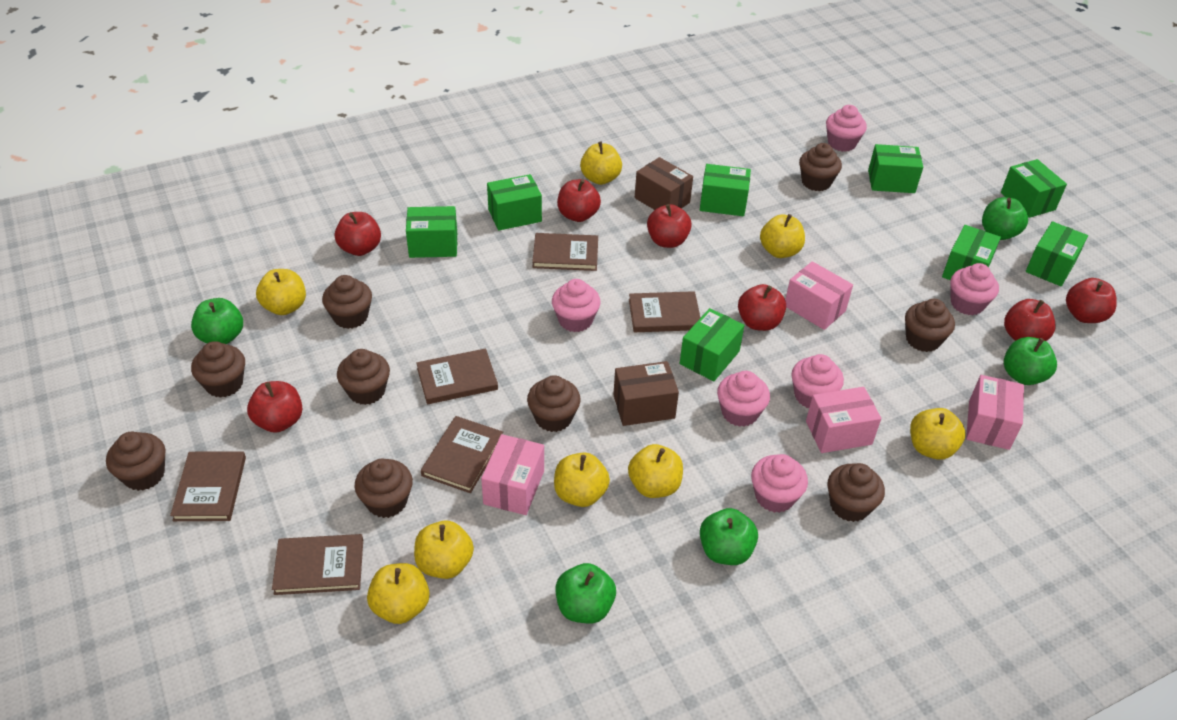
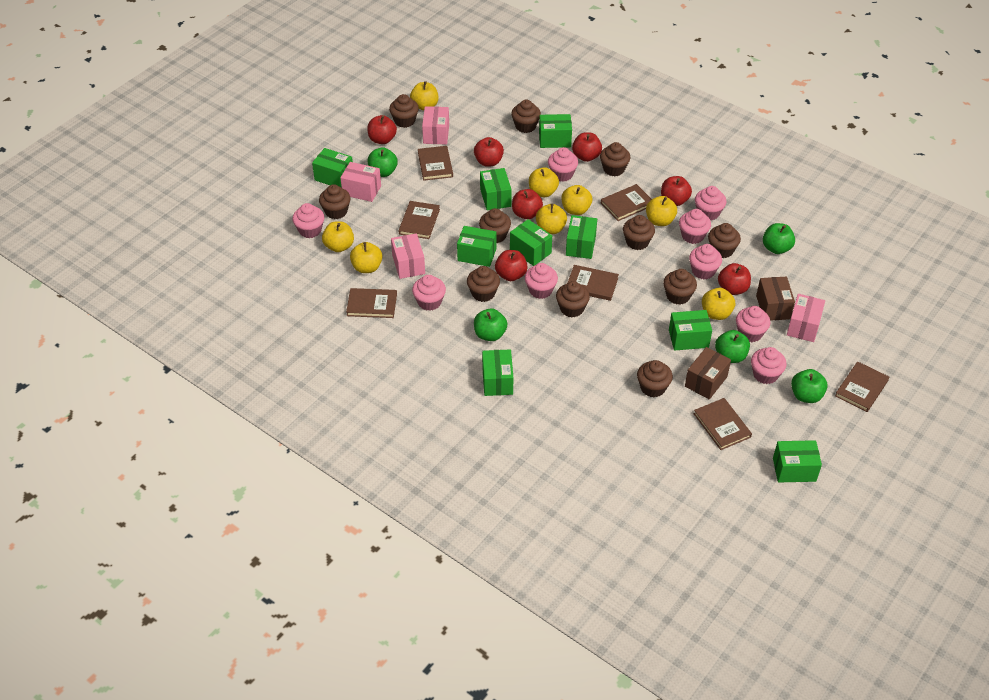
brown book: [170,451,246,521] [272,534,363,595] [417,349,498,404] [421,416,503,493] [532,233,598,271] [629,291,701,332] = 6 -> [346,288,397,318] [398,201,440,239] [418,146,453,181] [568,265,619,301] [601,184,652,221] [694,398,752,450] [835,361,889,412] = 7
brown cupcake: [106,432,166,491] [191,341,245,398] [322,275,372,329] [337,349,390,405] [354,459,413,518] [527,375,581,432] [799,143,842,191] [828,463,885,522] [905,299,955,352] = 9 -> [319,184,351,219] [389,94,419,128] [467,266,500,302] [479,208,511,243] [511,100,541,133] [556,281,590,318] [600,142,630,176] [623,215,655,250] [637,360,673,397] [663,269,697,305] [708,223,741,258] = 11
green box: [406,206,457,258] [487,174,542,231] [680,308,745,381] [700,164,751,216] [868,144,923,193] [942,225,1001,280] [1001,159,1067,218] [1026,221,1088,286] = 8 -> [312,148,353,188] [457,226,496,267] [480,168,512,210] [482,349,513,396] [510,219,552,266] [539,114,572,148] [566,215,597,259] [669,310,712,351] [773,440,822,483] = 9
pink cupcake: [552,279,601,332] [717,371,770,427] [751,454,808,513] [792,354,844,408] [826,105,867,152] [950,263,999,315] = 6 -> [292,203,325,238] [412,275,446,311] [525,263,558,299] [548,147,578,182] [679,209,711,244] [689,244,722,279] [695,186,726,220] [736,306,770,342] [751,347,787,384] = 9

